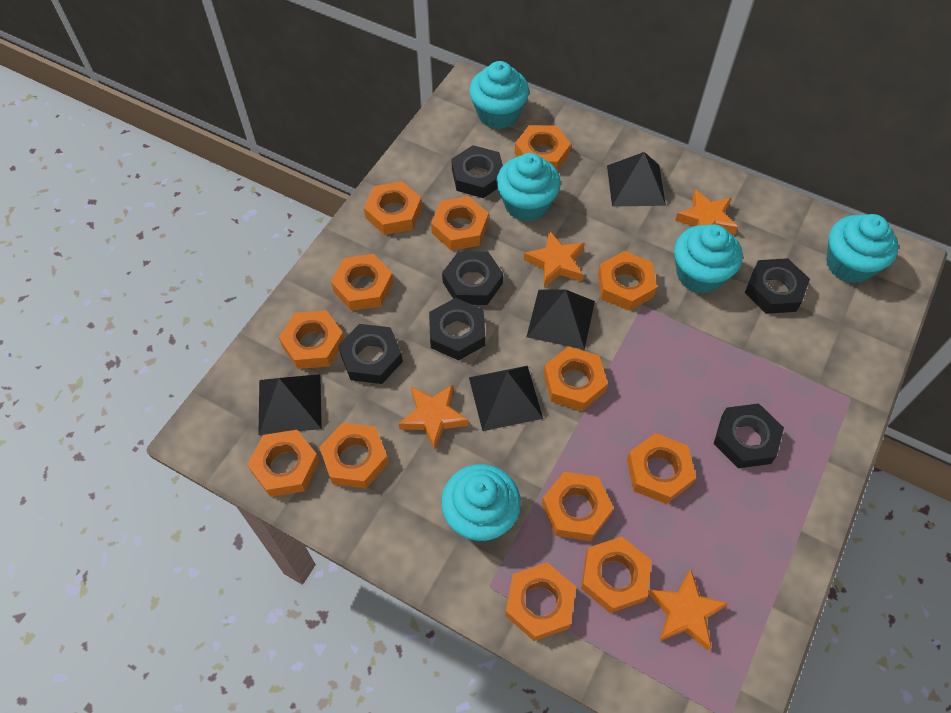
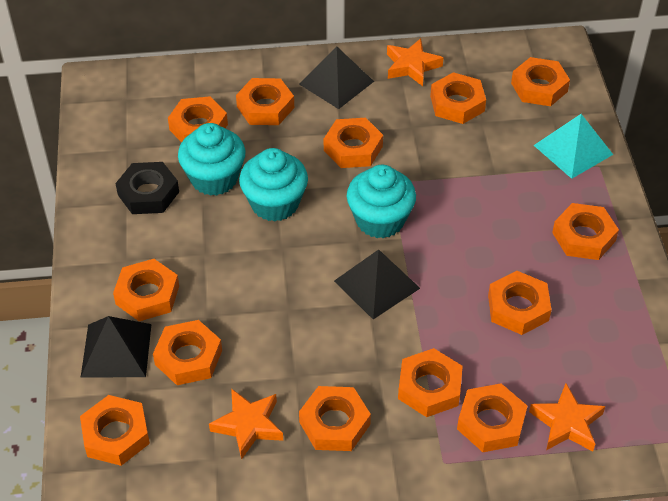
black nut: [338,324,403,384] [429,298,485,360] [442,251,503,305] [451,145,503,198] [714,403,784,468] [745,258,810,314] = 6 -> [115,162,179,214] = 1
black pyramid: [258,374,322,435] [469,366,543,431] [527,290,595,350] [607,152,666,207] = 4 -> [81,316,152,378] [299,46,374,109] [334,249,420,319] = 3
orange star: [398,385,469,450] [524,230,585,287] [648,569,728,650] [675,189,738,235] = 4 -> [209,389,283,460] [387,38,443,86] [529,383,605,452] = 3
turquoise cupcake: [441,464,521,542] [469,61,529,129] [496,153,561,222] [674,224,742,294] [826,214,898,283] = 5 -> [178,123,246,196] [239,148,308,221] [347,165,416,238] = 3
turquoise pyramid: none = 0 -> [534,114,613,179] = 1

